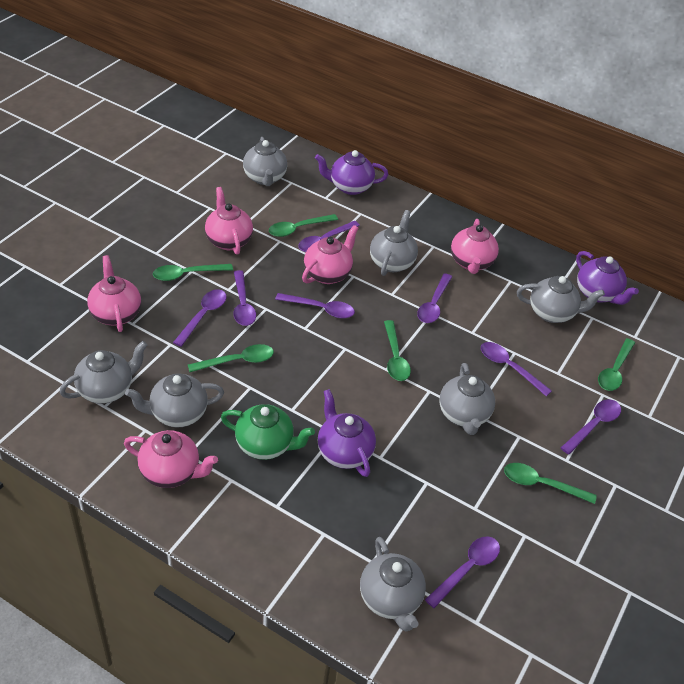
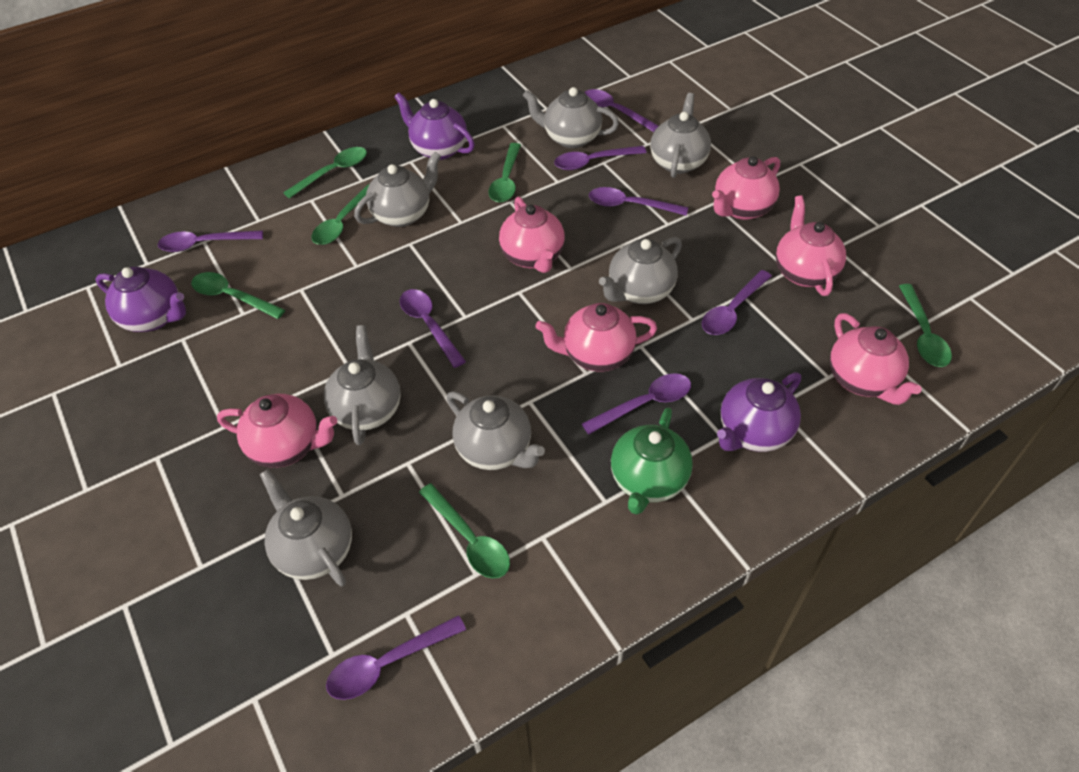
pink teapot: [87,255,141,332] [124,430,218,488] [205,187,253,255] [302,225,358,284] [451,219,499,274] = 5 -> [217,394,338,468] [499,197,565,273] [535,303,657,372] [712,156,780,220] [776,195,846,296] [830,313,922,405] = 6

